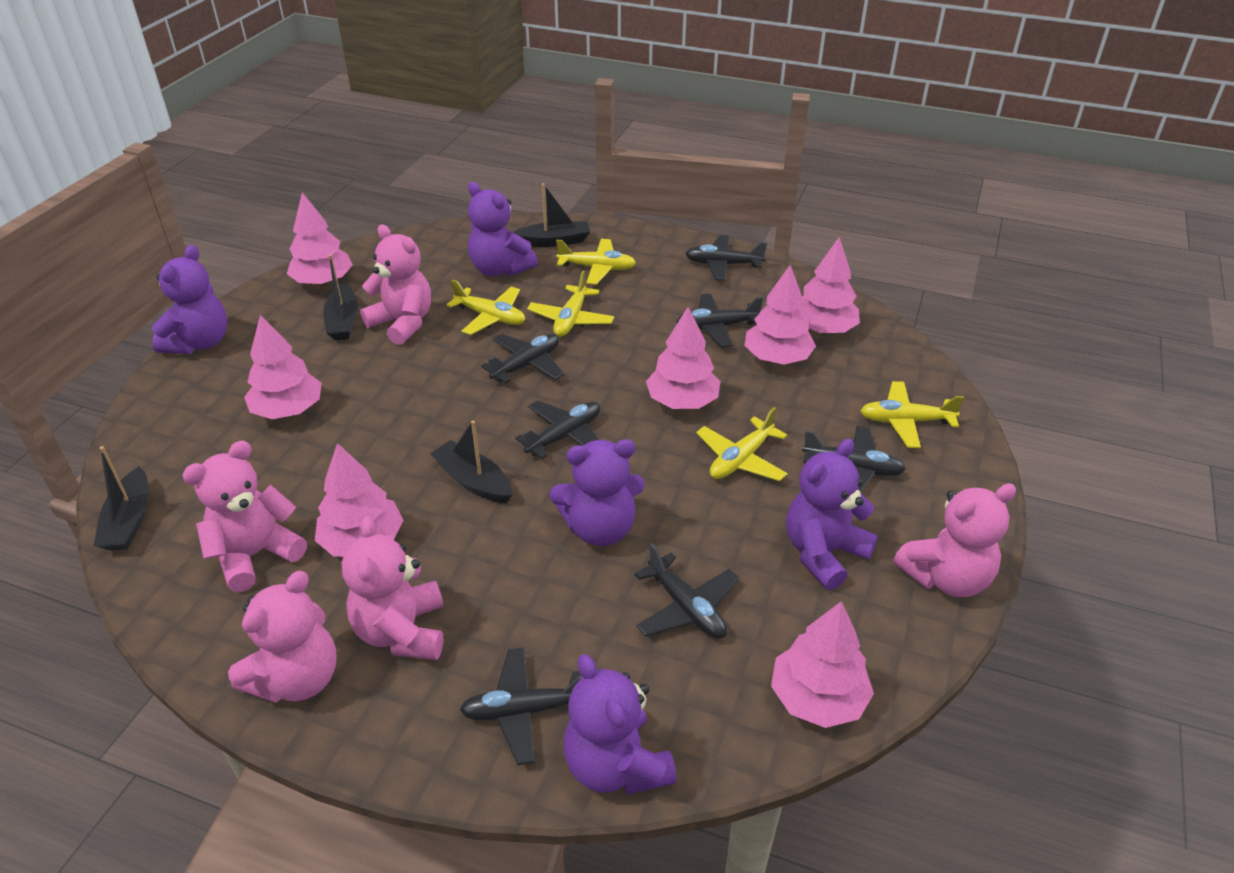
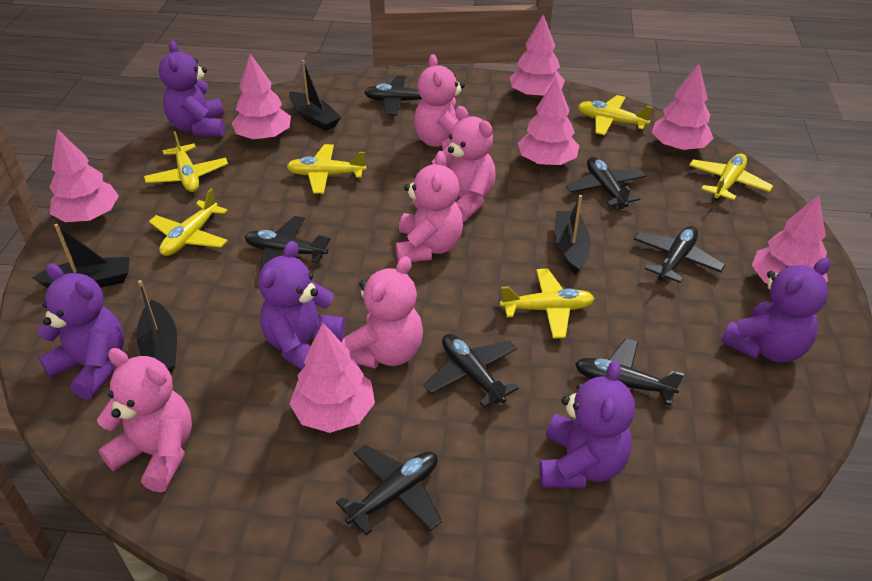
yellow plane: [446,279,525,335] [527,271,614,337] [556,239,636,285] [696,407,788,481] [860,381,964,448] = 5 -> [144,131,228,192] [149,188,228,256] [287,144,366,194] [500,268,595,339] [578,95,653,135] [689,153,773,201] = 6

